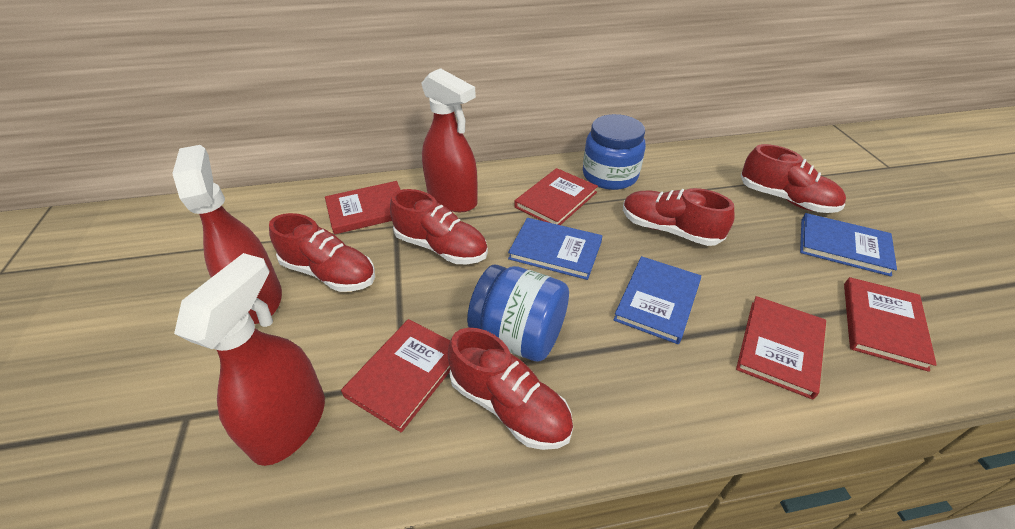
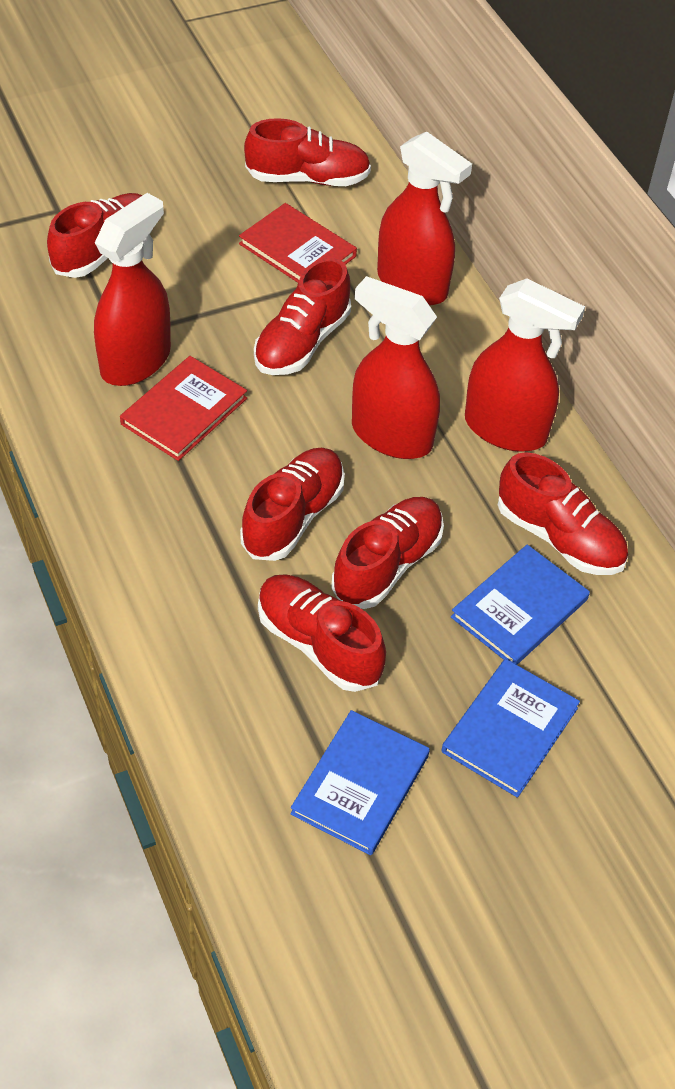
blue jar: [467,265,569,362] [583,114,646,190] = 2 -> none = 0
red book: [325,181,400,235] [341,319,451,433] [514,168,598,225] [736,296,826,400] [844,277,937,372] = 5 -> [120,356,247,461] [239,203,357,283] = 2
red shoe: [269,213,375,292] [390,189,488,264] [448,328,573,450] [623,188,735,246] [740,144,846,213] = 5 -> [47,193,151,278] [240,448,345,561] [244,118,371,186] [254,258,351,375] [258,574,386,692] [331,497,444,609] [498,452,628,575] = 7
red spray bottle: [172,145,282,324] [174,253,325,466] [422,68,478,212] = 3 -> [94,193,171,386] [352,276,440,459] [377,132,472,306] [465,279,585,452] = 4

